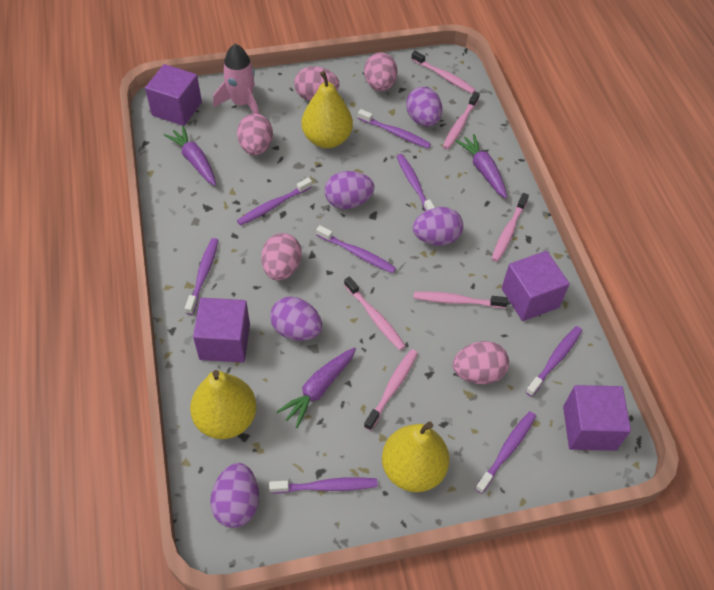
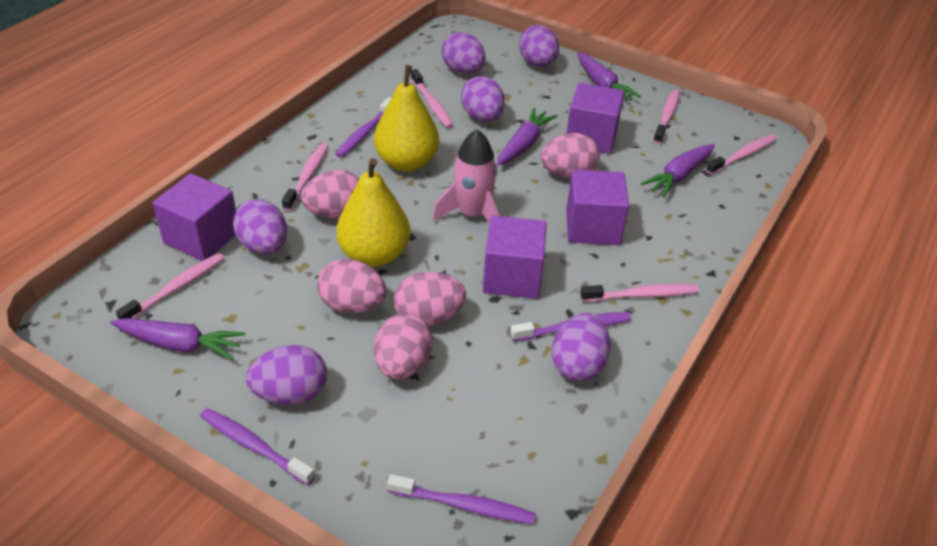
purple carrot: [164,126,216,186] [276,347,356,428] [455,134,507,199] = 3 -> [110,318,245,360] [497,108,557,166] [577,52,641,101] [641,144,715,197] = 4
purple egg: [210,463,259,528] [270,296,322,341] [325,171,374,209] [406,87,442,127] [413,207,463,246] = 5 -> [233,199,287,254] [246,345,327,405] [441,32,485,74] [461,76,505,122] [519,25,559,67] [552,313,611,382] = 6
purple toothbrush: [185,238,218,315] [237,177,312,226] [269,477,378,494] [316,225,396,273] [358,109,431,149] [397,154,435,211] [475,411,536,494] [526,326,582,397] = 8 -> [200,408,315,485] [336,97,391,158] [387,474,536,524] [510,312,631,341] = 4
yellow pear: [190,370,257,439] [301,71,353,148] [382,421,450,492] = 3 -> [336,158,410,267] [374,65,439,172] = 2

